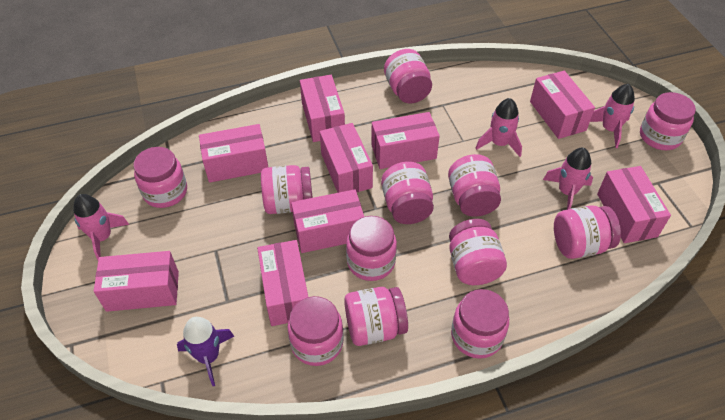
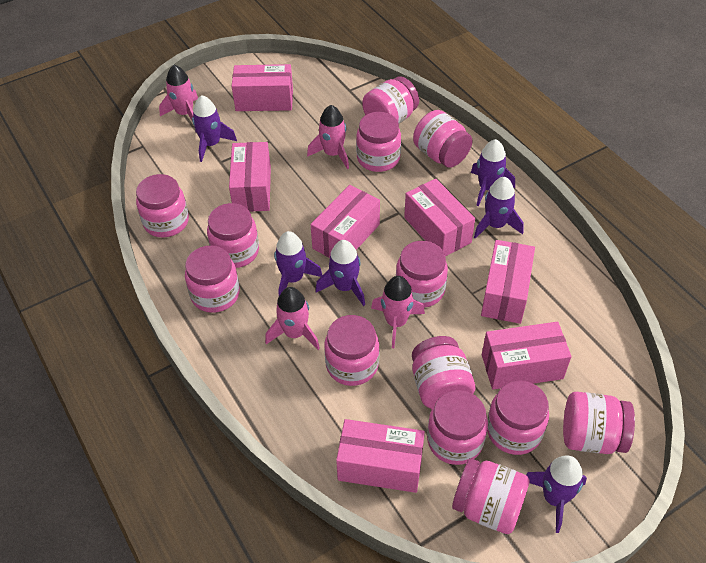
pink box: [94,251,179,312] [199,124,268,183] [257,240,308,326] [291,189,364,253] [300,75,345,142] [320,123,373,193] [371,112,440,169] [530,71,595,139] [597,166,671,243] = 9 -> [229,142,271,212] [232,64,293,111] [310,185,380,258] [336,419,425,493] [404,179,475,256] [481,240,535,324] [482,322,571,390] = 7
pink jar: [133,147,187,208] [261,165,313,214] [288,296,344,366] [344,287,408,346] [346,216,397,281] [381,162,434,224] [384,49,432,103] [448,154,501,217] [449,219,507,285] [451,289,509,359] [554,206,621,259] [640,92,696,150] = 12 -> [136,174,189,237] [185,245,240,313] [207,203,259,268] [324,315,379,386] [356,112,401,172] [363,77,419,124] [396,241,448,308] [412,336,475,409] [413,110,473,168] [427,390,488,465] [452,458,529,534] [487,380,549,455] [563,392,635,454] = 13
purple rocket: [177,317,234,386] = 1 -> [192,95,237,162] [274,231,323,296] [315,240,365,306] [471,139,515,206] [474,177,524,239] [526,455,587,533] = 6

